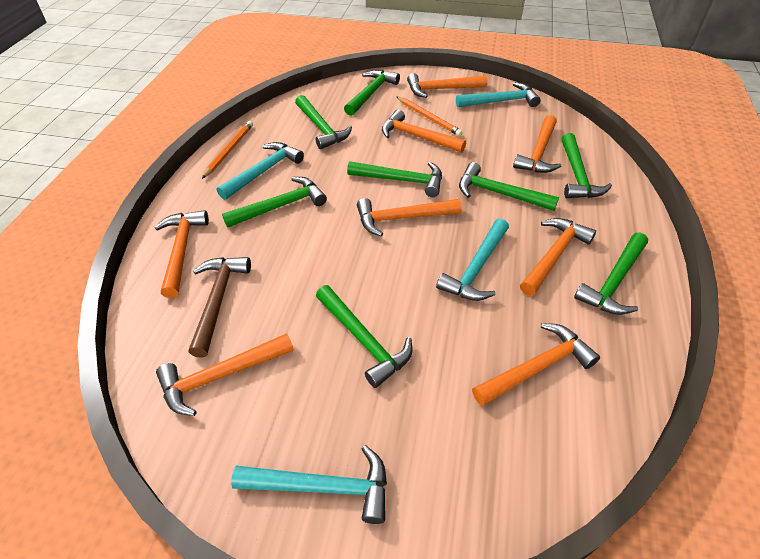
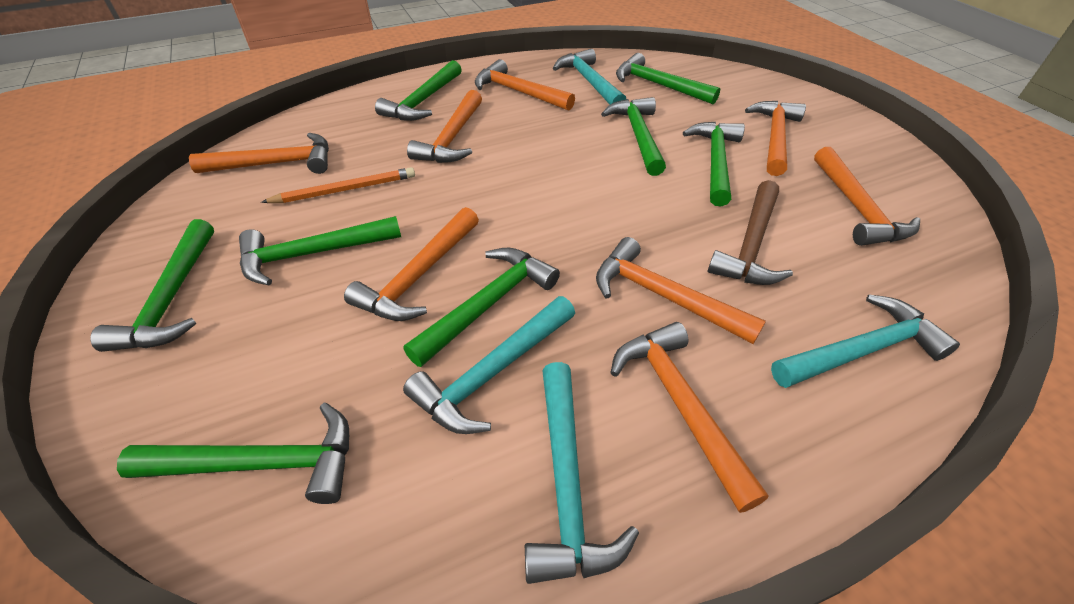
orange pencil: [202,121,253,179] [397,97,463,136] = 2 -> [261,167,415,203] = 1

